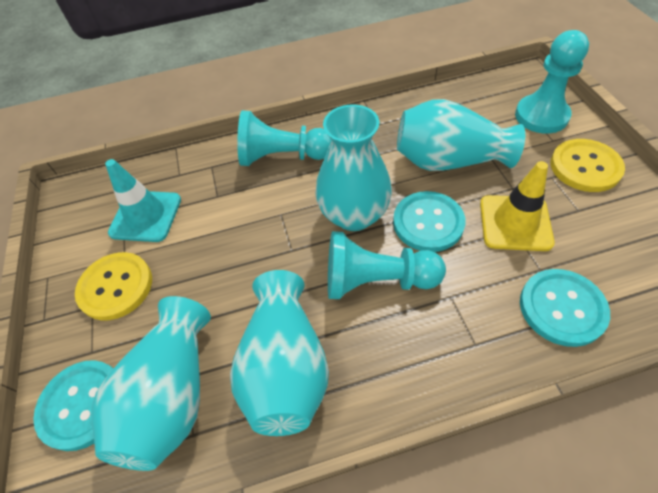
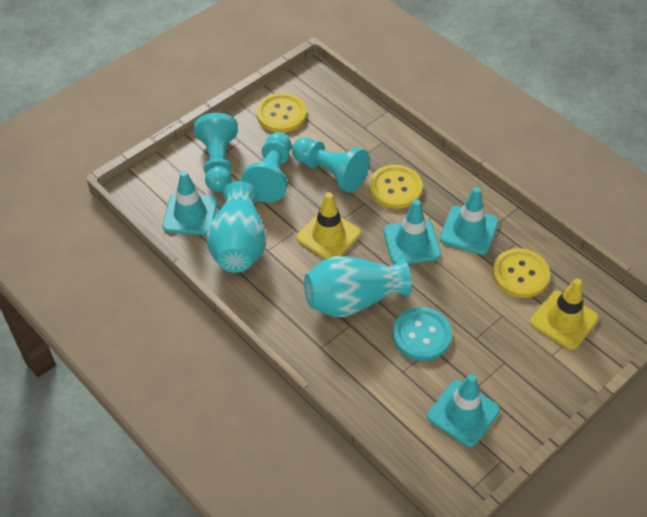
turquoise button: [33,360,113,451] [393,191,466,252] [520,269,610,347] = 3 -> [392,307,452,361] = 1
turquoise traffic cone: [105,159,181,242] = 1 -> [163,171,218,235] [384,199,441,264] [427,374,500,447] [440,187,498,255] = 4
turquoise vase: [91,296,211,471] [230,270,329,436] [315,105,392,231] [397,99,525,171] = 4 -> [206,181,266,273] [304,256,412,317] = 2
yellow button: [75,252,152,320] [550,139,625,192] = 2 -> [257,93,306,133] [369,165,423,209] [492,248,550,298] = 3
yellow traffic cone: [480,161,555,251] = 1 -> [296,192,361,259] [530,278,599,350] = 2

